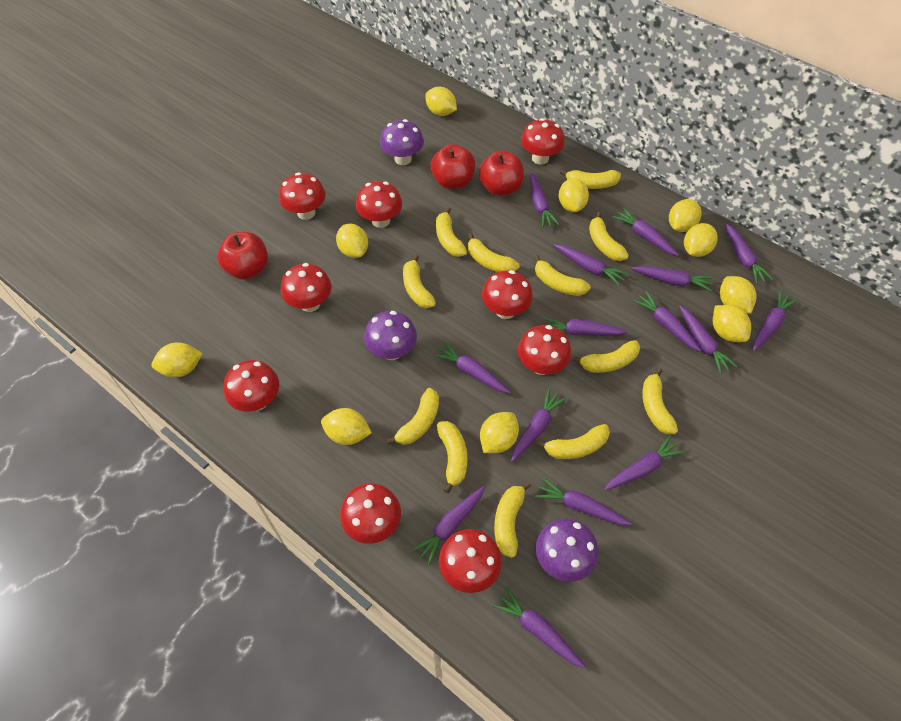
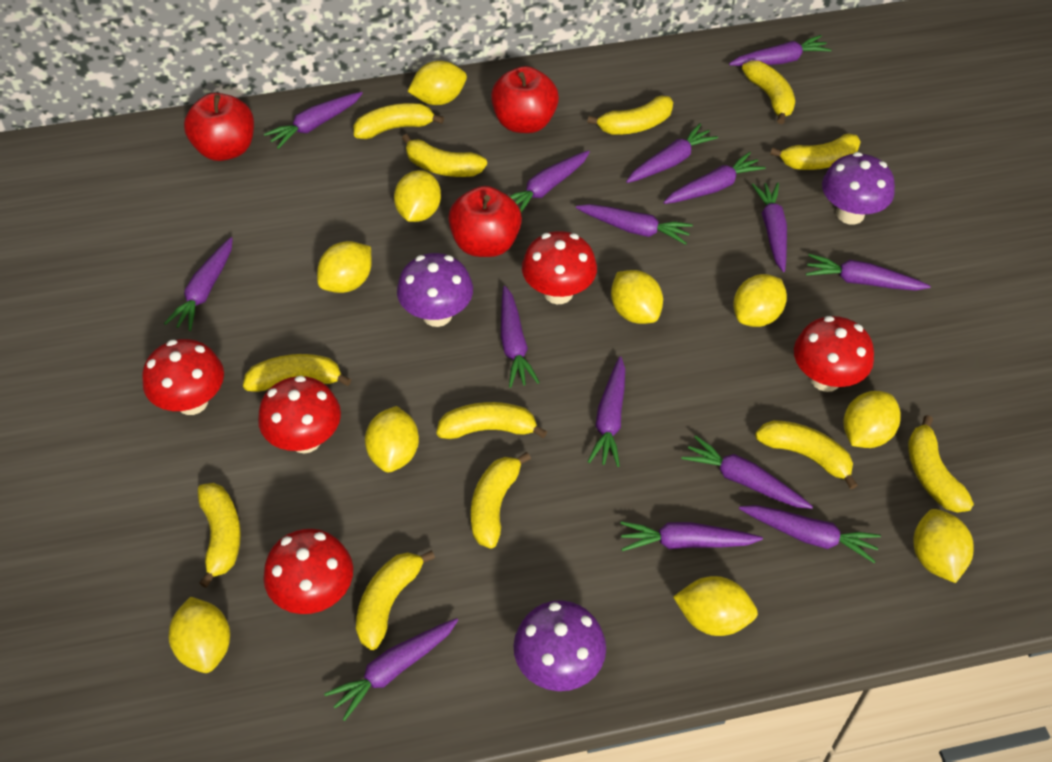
red mushroom: [223,360,279,412] [279,173,326,220] [281,263,331,312] [340,483,401,544] [356,181,402,228] [439,529,502,593] [482,270,533,319] [518,325,571,375] [521,118,565,165] = 9 -> [142,339,224,415] [258,376,341,453] [264,529,353,614] [522,231,597,304] [794,316,874,392] = 5

